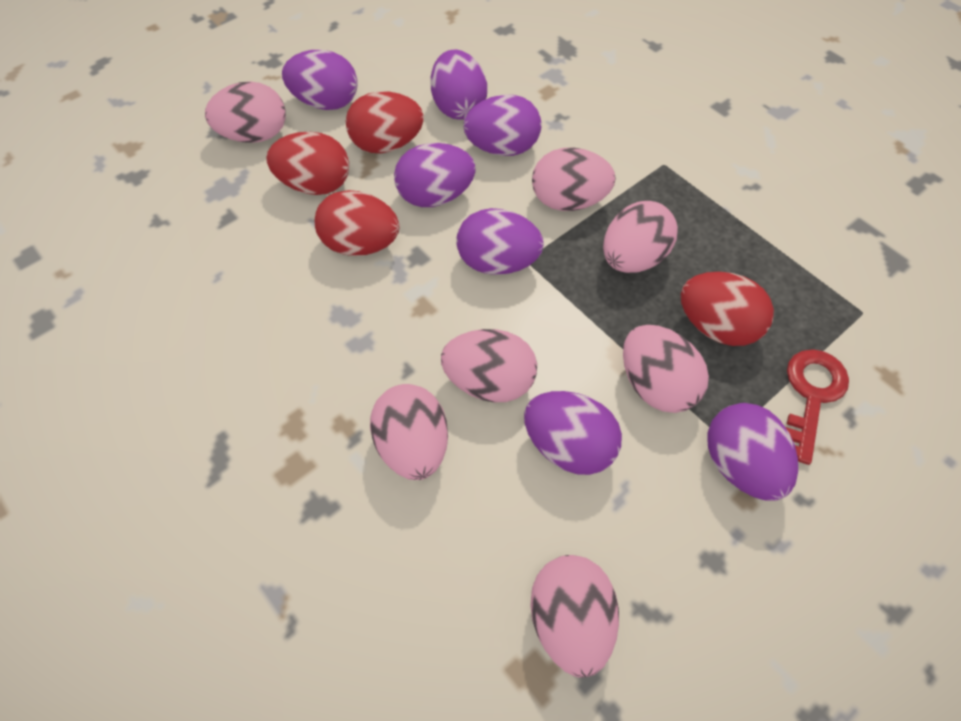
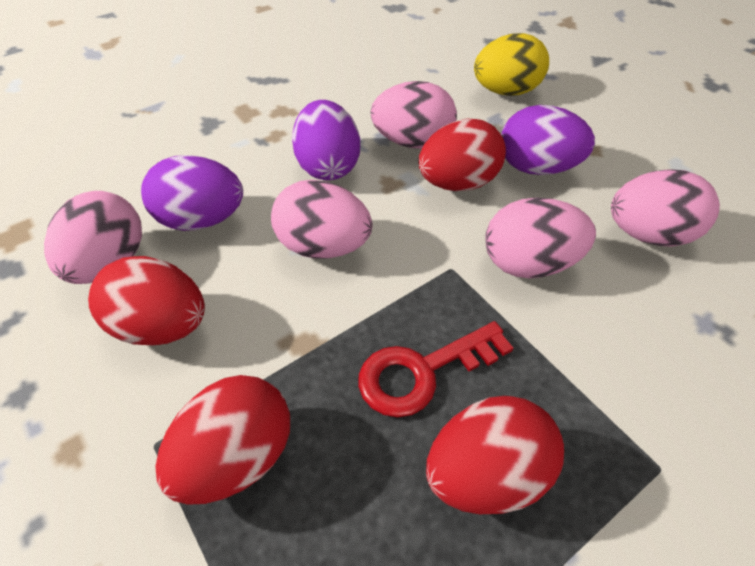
pink egg: [205,81,286,143] [370,384,448,480] [441,329,537,402] [530,555,619,678] [532,148,616,211] [603,201,678,273] [623,325,709,413] = 7 -> [44,191,142,284] [271,180,372,259] [370,81,457,149] [485,198,596,278] [611,169,720,247] = 5
purple egg: [282,50,358,110] [394,143,476,207] [430,50,487,120] [456,208,544,275] [463,95,541,156] [524,391,622,475] [707,403,798,501] = 7 -> [141,155,243,231] [292,100,360,180] [501,105,595,175] = 3
yellow egg: none = 0 -> [474,33,549,96] = 1

